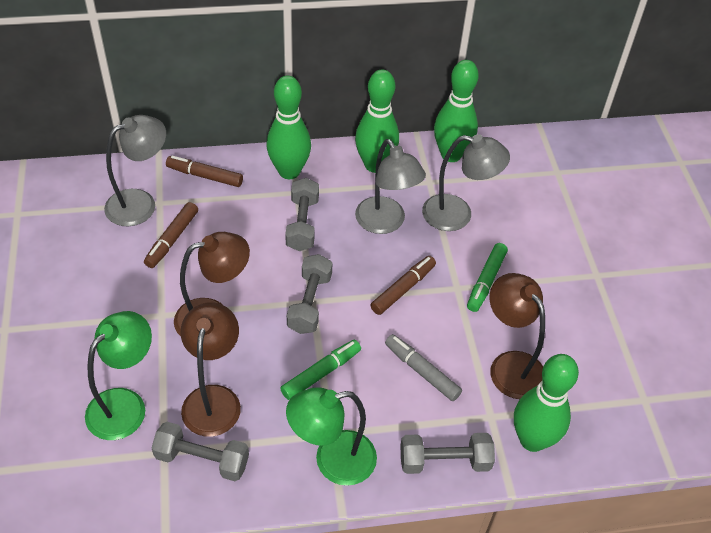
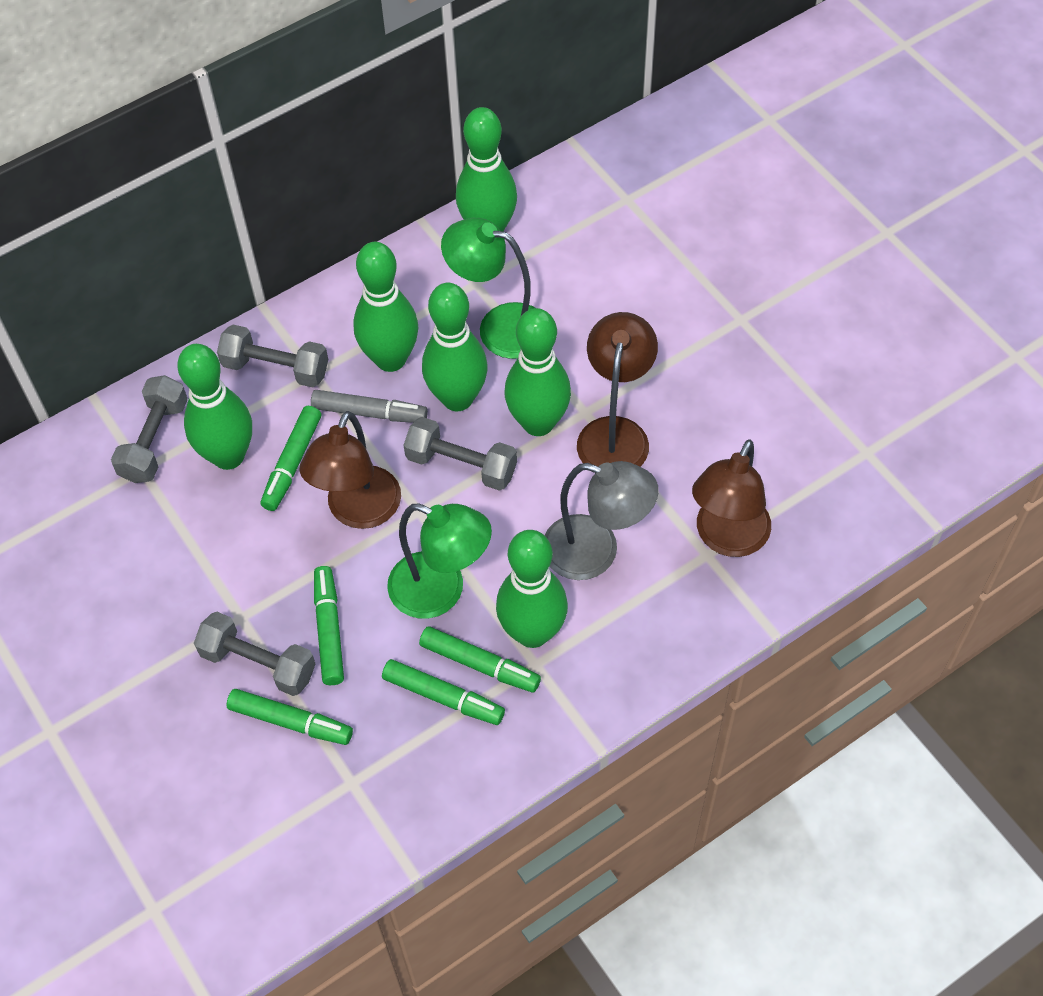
brown marker: [144,202,198,268] [166,155,243,187] [371,256,436,315] = 3 -> none = 0
green bowling pin: [266,76,311,179] [355,69,399,173] [434,60,479,162] [514,354,579,452] = 4 -> [177,344,252,470] [353,242,419,372] [422,283,488,411] [456,107,517,232] [496,530,568,648] [505,308,571,436] = 6
green marker: [280,340,361,400] [467,243,508,312] = 2 -> [226,689,353,745] [260,406,321,511] [314,566,344,685] [382,659,505,725] [419,626,541,692] = 5
grey lamp: [104,115,166,226] [355,139,426,234] [422,134,510,231] = 3 -> [545,461,659,580] = 1

